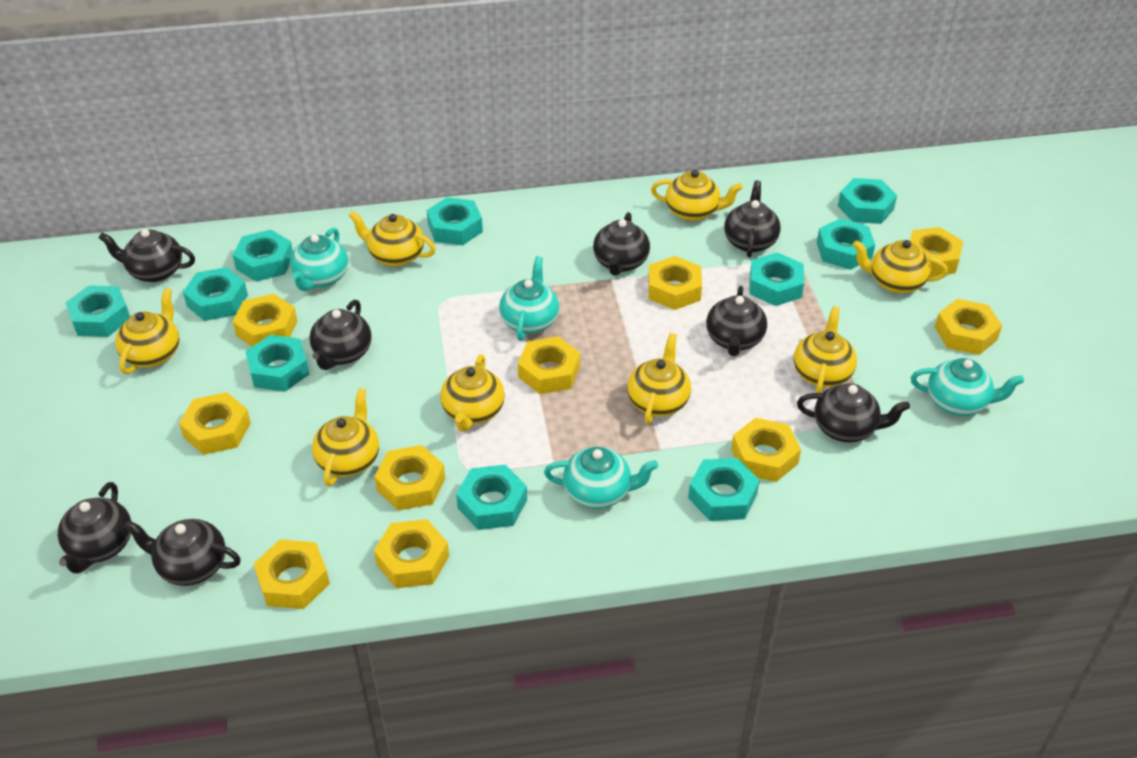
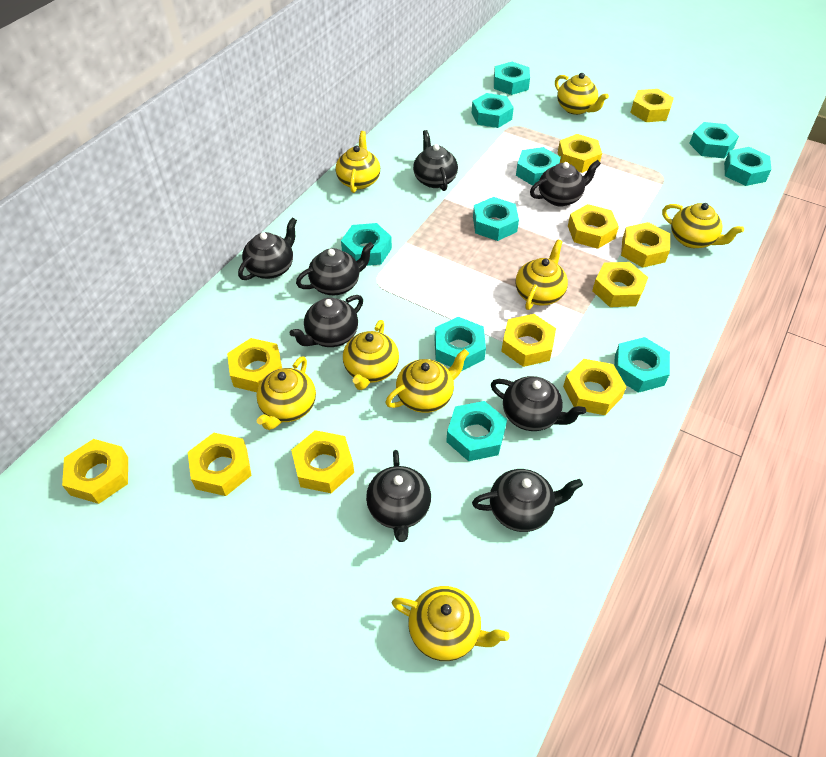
turquoise teapot: [290,228,348,291] [499,256,559,341] [544,447,658,509] [911,358,1024,416] = 4 -> none = 0
yellow nut: [179,392,251,455] [233,294,297,346] [254,539,330,609] [374,445,445,511] [374,519,449,588] [518,336,580,394] [648,256,702,310] [731,418,801,482] [910,227,963,277] [935,299,1002,355] = 10 -> [62,439,128,504] [188,433,252,496] [227,338,282,392] [291,430,354,493] [501,314,556,367] [558,134,602,173] [563,359,627,415] [568,204,619,249] [592,262,648,307] [621,222,670,268] [630,89,674,122] = 11

